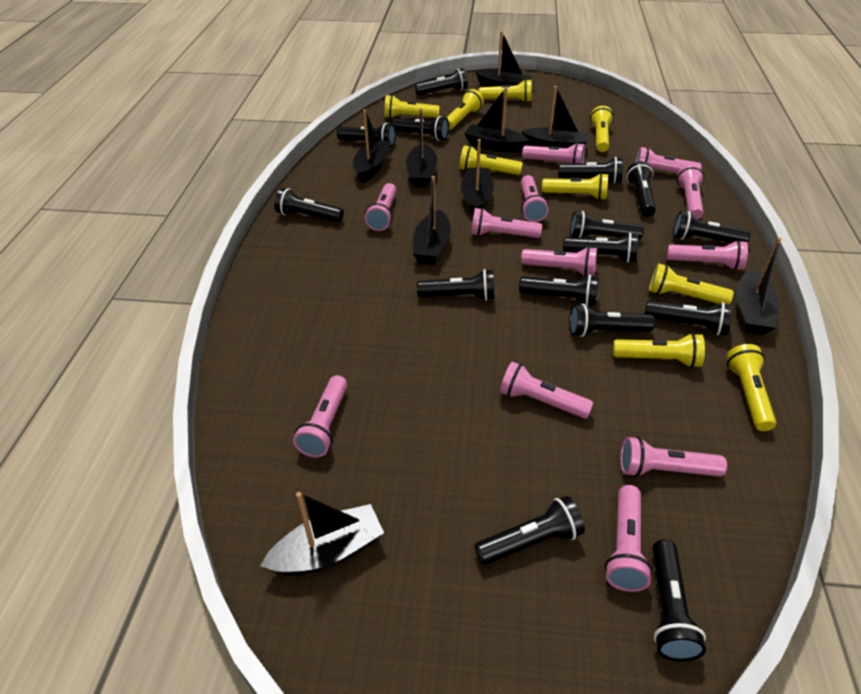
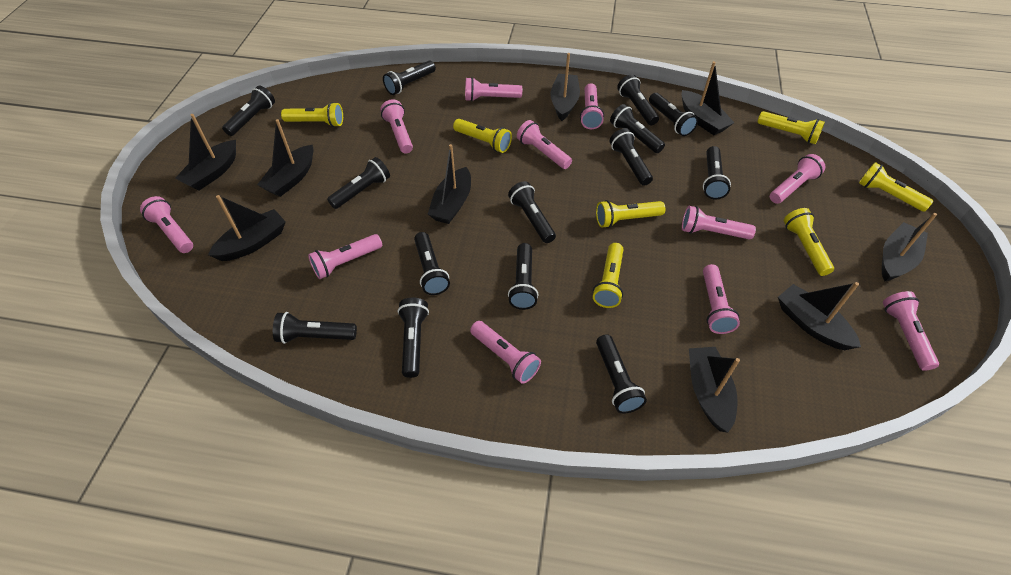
black flashlight: [274,188,344,222] [337,123,396,147] [391,116,449,141] [415,68,468,95] [417,269,494,301] [474,496,585,565] [519,275,599,306] [558,157,623,183] [563,233,638,263] [569,304,655,337] [570,211,644,240] [626,161,656,217] [645,301,733,335] [652,540,706,662] [673,211,751,243] = 15 -> [222,86,275,136] [273,312,357,344] [327,157,390,209] [383,60,436,95] [397,298,429,378] [414,232,450,295] [508,181,556,243] [508,243,538,310] [596,334,647,414] [609,128,653,186] [610,104,665,153] [617,74,659,125] [649,93,698,136] [703,146,731,199] = 14
pink flashlight: [293,375,348,457] [365,183,397,231] [471,208,542,238] [500,362,594,419] [521,175,549,222] [521,246,597,277] [522,143,585,164] [605,485,653,592] [620,436,727,477] [635,147,702,173] [667,240,748,271] [676,164,704,219] = 12 -> [140,196,193,253] [308,234,382,279] [380,99,413,154] [465,77,522,102] [470,321,541,384] [517,120,572,169] [580,83,604,129] [682,206,756,240] [703,264,740,334] [770,154,825,204] [883,291,939,371] = 11
yellow flashlight: [384,95,440,118] [446,89,484,130] [459,145,523,175] [479,79,531,102] [542,173,608,200] [590,106,614,152] [613,333,705,368] [649,263,734,304] [726,344,776,431] = 9 -> [281,102,343,127] [453,119,512,153] [593,243,623,308] [596,200,665,228] [757,111,825,144] [784,208,834,276] [859,162,933,212] = 7

